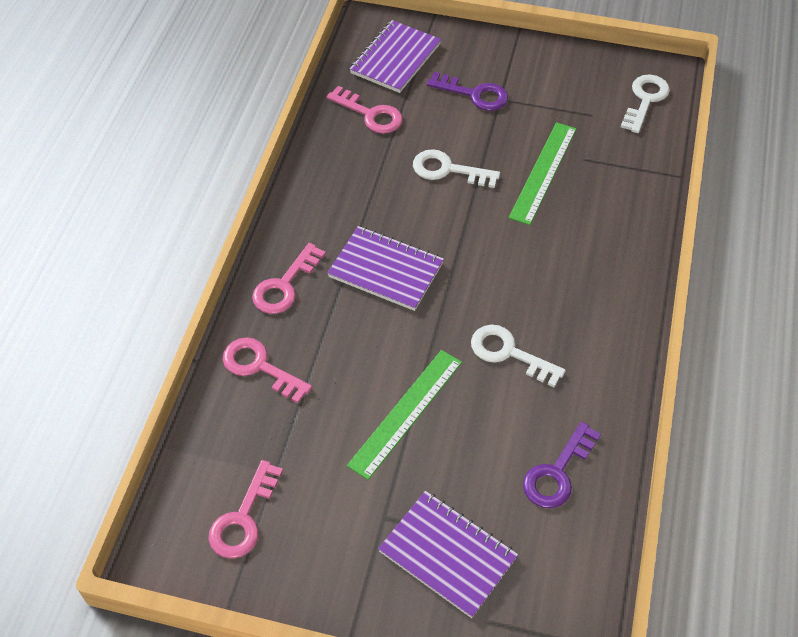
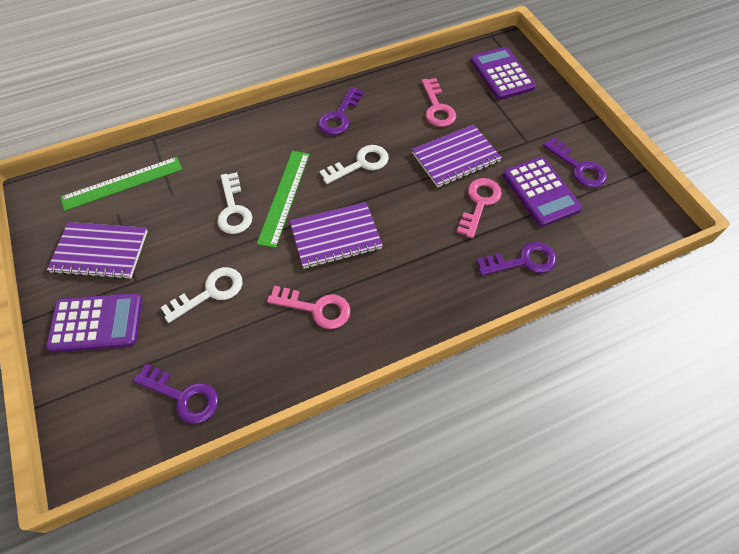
pink key: [208,460,283,559] [222,337,312,403] [252,243,326,314] [327,86,402,134] = 4 -> [267,286,351,329] [422,78,456,127] [457,178,502,238] = 3
purple calculator: none = 0 -> [46,293,142,352] [470,47,536,100] [503,157,582,227] = 3
purple key: [427,72,508,111] [523,422,601,508] = 2 -> [133,364,218,424] [318,87,364,135] [476,242,557,276] [543,137,607,188] = 4

